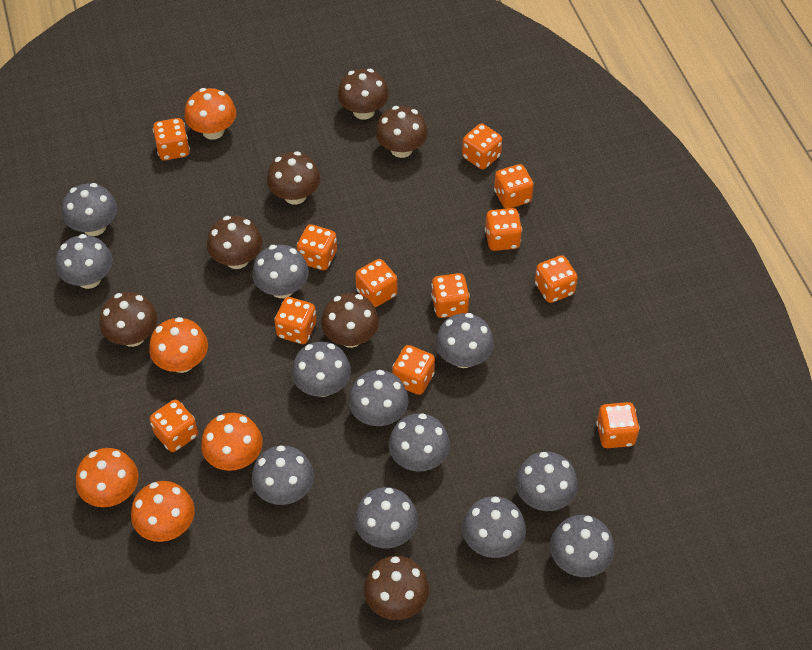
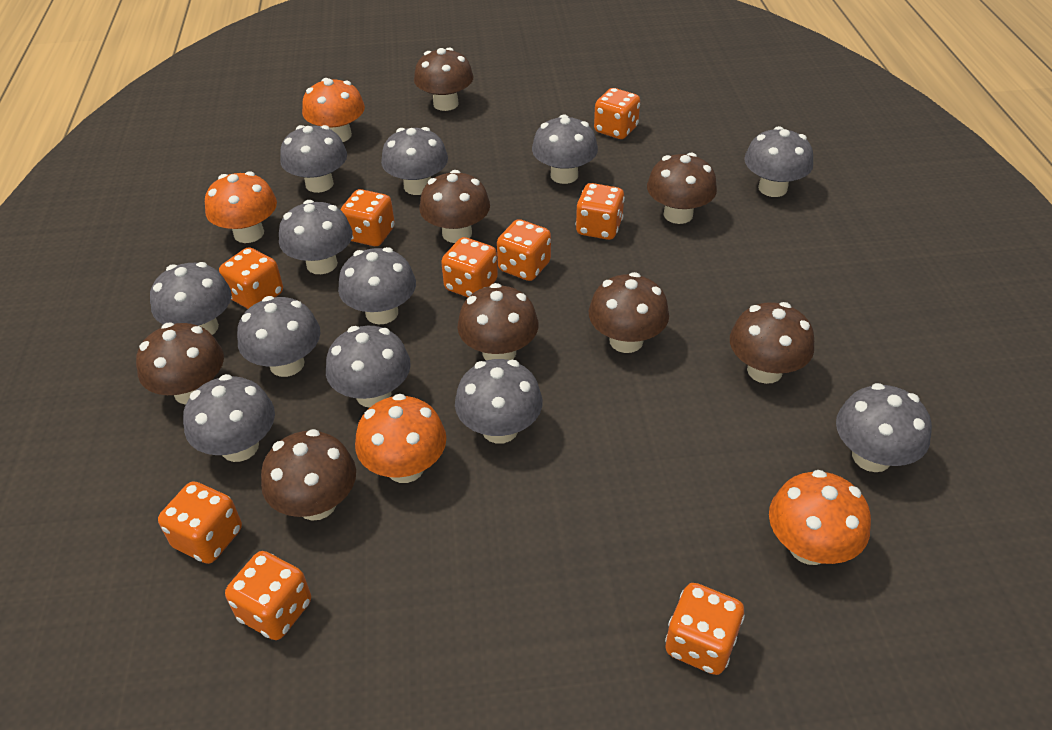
brown mushroom: [100,292,158,347] [207,216,262,269] [267,151,321,205] [321,293,379,348] [338,69,389,120] [364,556,429,620] [375,106,428,158] = 7 -> [136,322,224,405] [261,429,356,521] [414,48,473,111] [419,170,490,243] [457,283,539,360] [589,272,669,353] [647,153,717,224] [730,302,814,384] = 8
orange dice: [150,400,198,452] [153,118,190,160] [275,297,316,344] [297,224,337,270] [355,259,398,307] [392,345,435,395] [431,273,470,318] [462,124,502,169] [485,208,522,251] [494,164,534,209] [535,255,578,303] [596,402,640,448] = 12 -> [158,481,242,564] [219,247,283,309] [225,551,311,640] [341,189,395,246] [441,237,498,297] [497,219,551,281] [575,183,625,240] [594,88,640,139] [665,583,745,675] = 9
orange mushroom: [76,448,139,507] [131,481,195,542] [149,317,208,373] [184,88,236,139] [201,413,263,471] = 5 -> [205,171,277,243] [302,78,365,142] [355,394,446,483] [769,470,871,565] = 4

